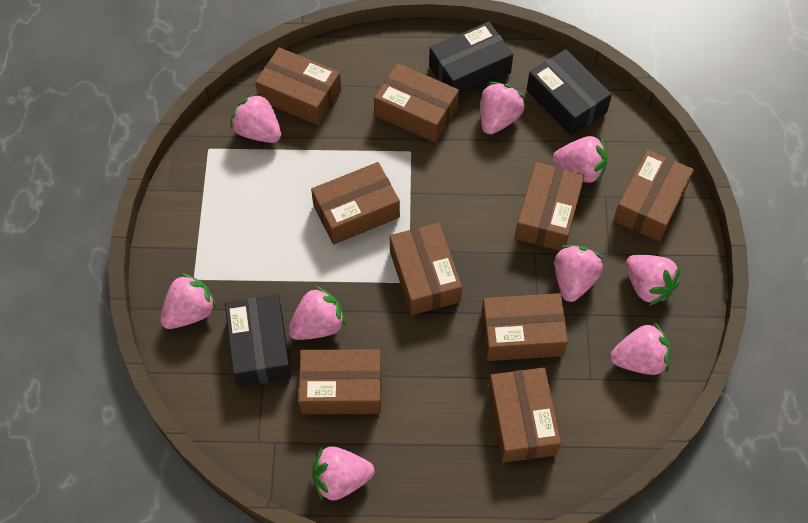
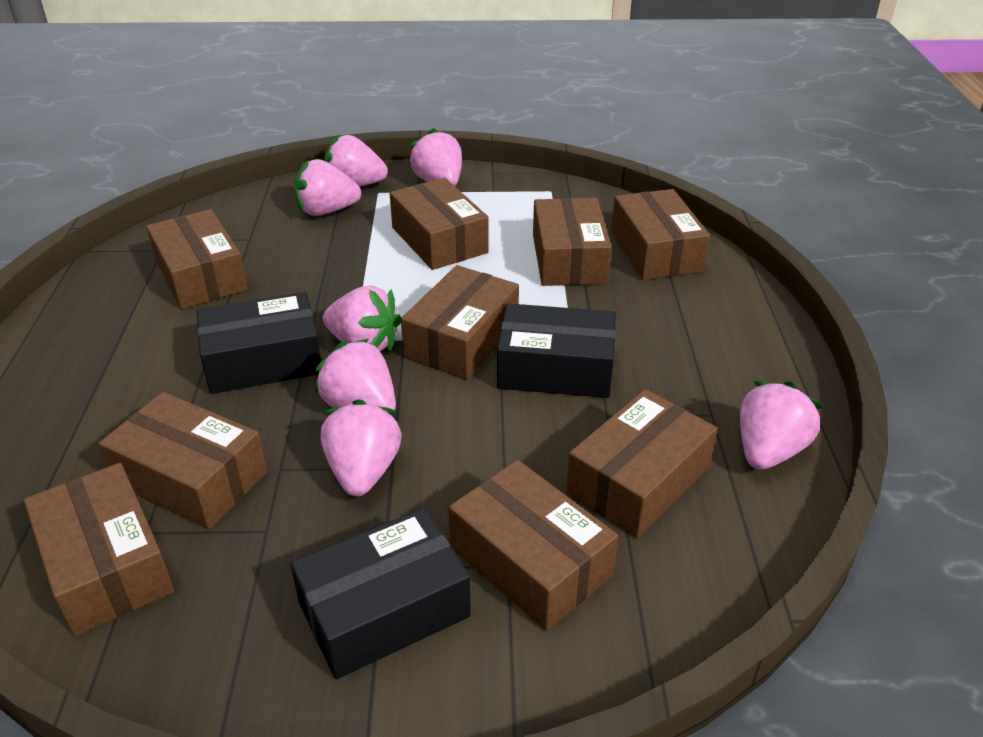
pink strawberry: [160,273,217,329] [230,92,281,143] [288,286,346,340] [312,446,374,501] [481,82,525,135] [553,136,607,183] [555,245,603,302] [610,322,670,375] [626,255,680,306] = 9 -> [294,159,361,216] [315,339,396,410] [321,399,402,496] [323,286,401,351] [324,134,388,187] [409,128,462,186] [740,381,823,470] = 7

